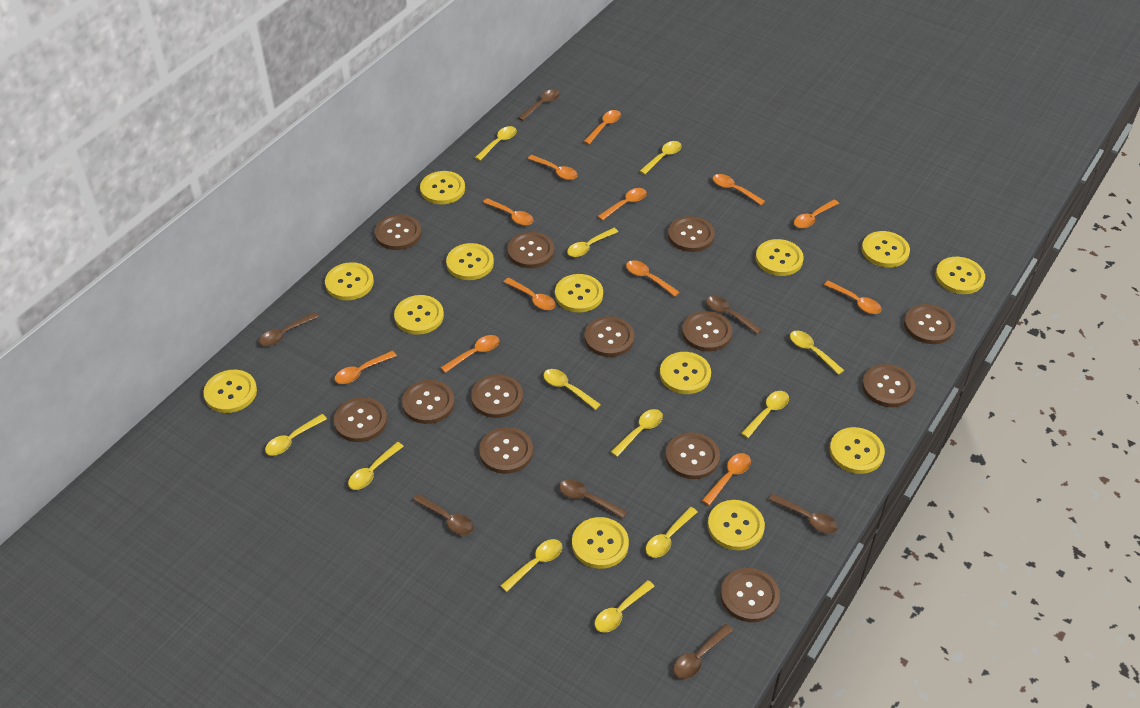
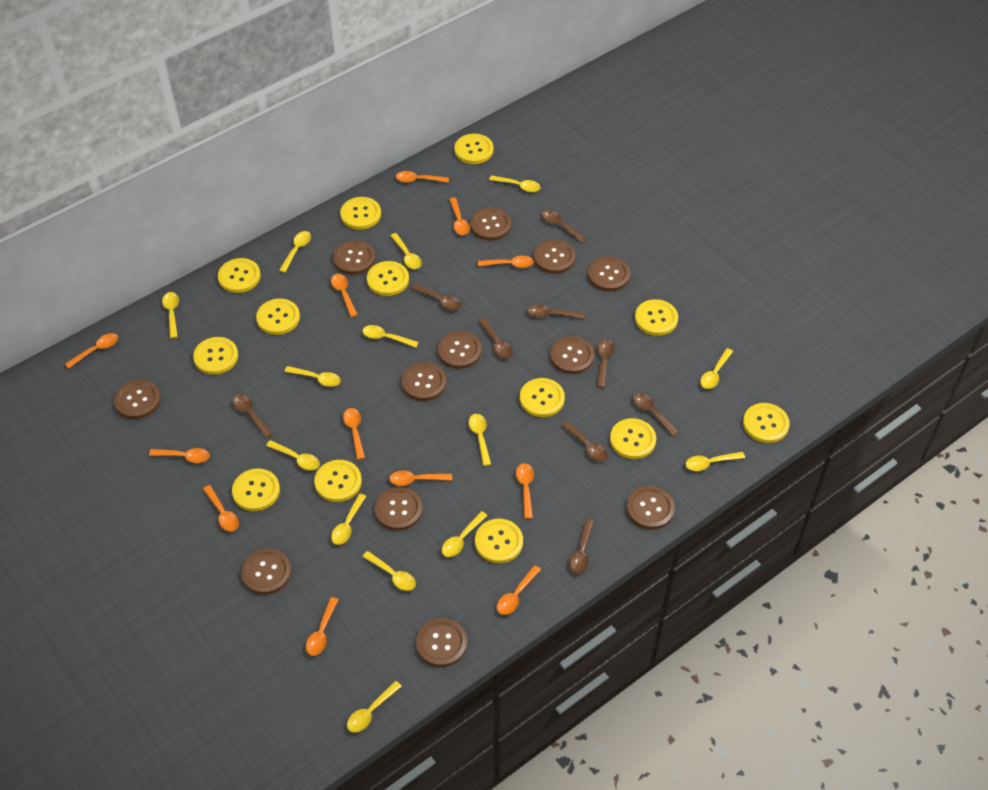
brown button: [334,397,387,442] [375,214,421,250] [402,380,455,424] [471,374,523,418] [479,427,533,474] [507,232,554,268] [585,316,635,357] [666,432,720,479] [668,216,715,252] [682,311,732,351] [720,568,780,622] [862,364,915,407] [904,304,955,344] = 13 -> [114,380,161,419] [241,549,291,595] [333,240,375,275] [375,487,423,531] [402,362,446,401] [416,618,467,667] [438,331,482,369] [471,207,511,241] [534,239,575,274] [550,336,594,374] [588,256,630,291] [627,486,675,529] = 12
brown spoon: [259,312,319,346] [413,494,474,535] [518,89,560,121] [559,479,627,519] [673,624,733,679] [706,296,762,335] [768,494,838,534] = 7 -> [233,394,273,438] [412,284,461,310] [479,318,513,359] [527,304,585,319] [542,210,586,243] [562,421,608,462] [569,519,593,573] [597,339,615,388] [633,393,678,436] = 9
yellow spoon: [265,414,327,456] [348,442,404,490] [475,126,517,161] [500,539,562,592] [543,369,601,410] [567,228,618,257] [595,580,655,633] [611,409,663,457] [639,141,682,175] [646,507,698,558] [741,391,789,438] [790,331,844,375] = 12 -> [162,292,179,338] [266,440,320,470] [279,231,311,273] [285,366,341,387] [331,494,366,545] [347,681,402,733] [363,325,419,348] [363,551,416,591] [390,233,422,269] [442,511,488,557] [469,414,491,466] [489,175,541,192] [686,452,745,471] [700,348,733,389] = 14

